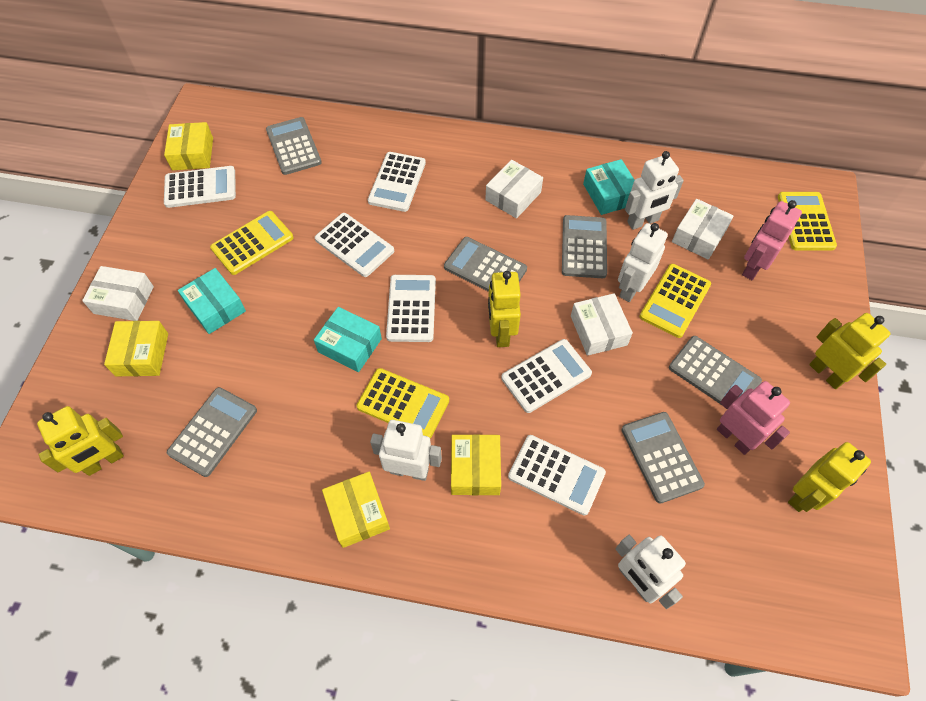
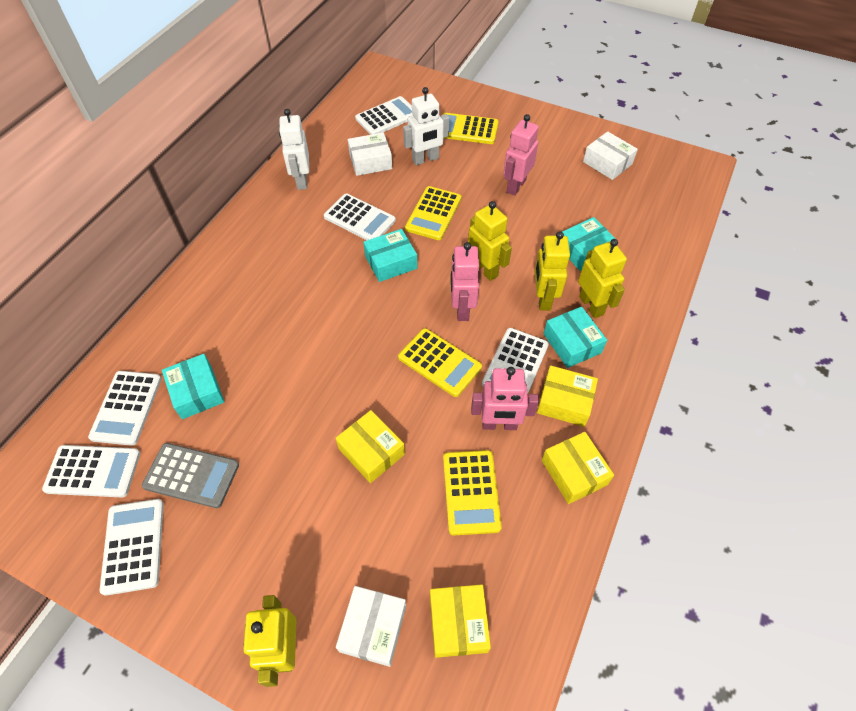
grey calculator: [167,387,257,477] [266,117,322,175] [444,237,527,292] [562,215,607,278] [622,412,705,504] [669,336,762,404] = 6 -> [142,443,239,508] = 1
pink robot: [717,381,790,455] [742,200,802,280] = 2 -> [451,242,479,321] [471,367,539,430] [503,114,539,196] = 3
turquoise box: [178,268,246,334] [314,307,382,372] [583,159,634,215] = 3 -> [162,354,224,419] [363,229,417,282] [543,306,607,368] [562,217,616,271] = 4
white box: [82,266,154,321] [485,160,543,218] [571,293,633,356] [672,199,734,260] = 4 -> [336,586,406,667] [348,133,392,176] [583,131,638,180] = 3
white robot: [370,420,442,481] [615,535,686,609] [618,223,668,302] [625,151,684,230] = 4 -> [279,109,309,190] [403,87,449,165] = 2

